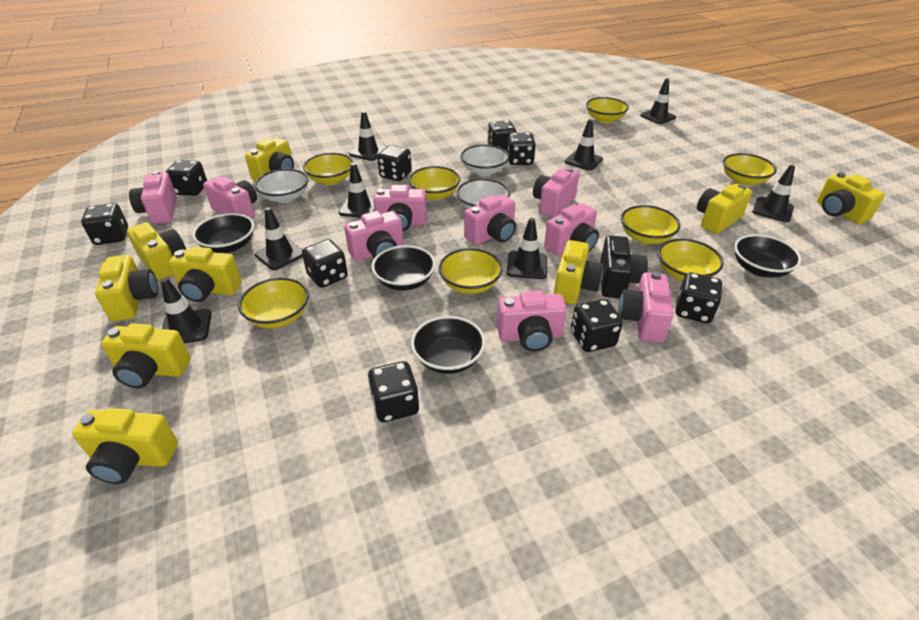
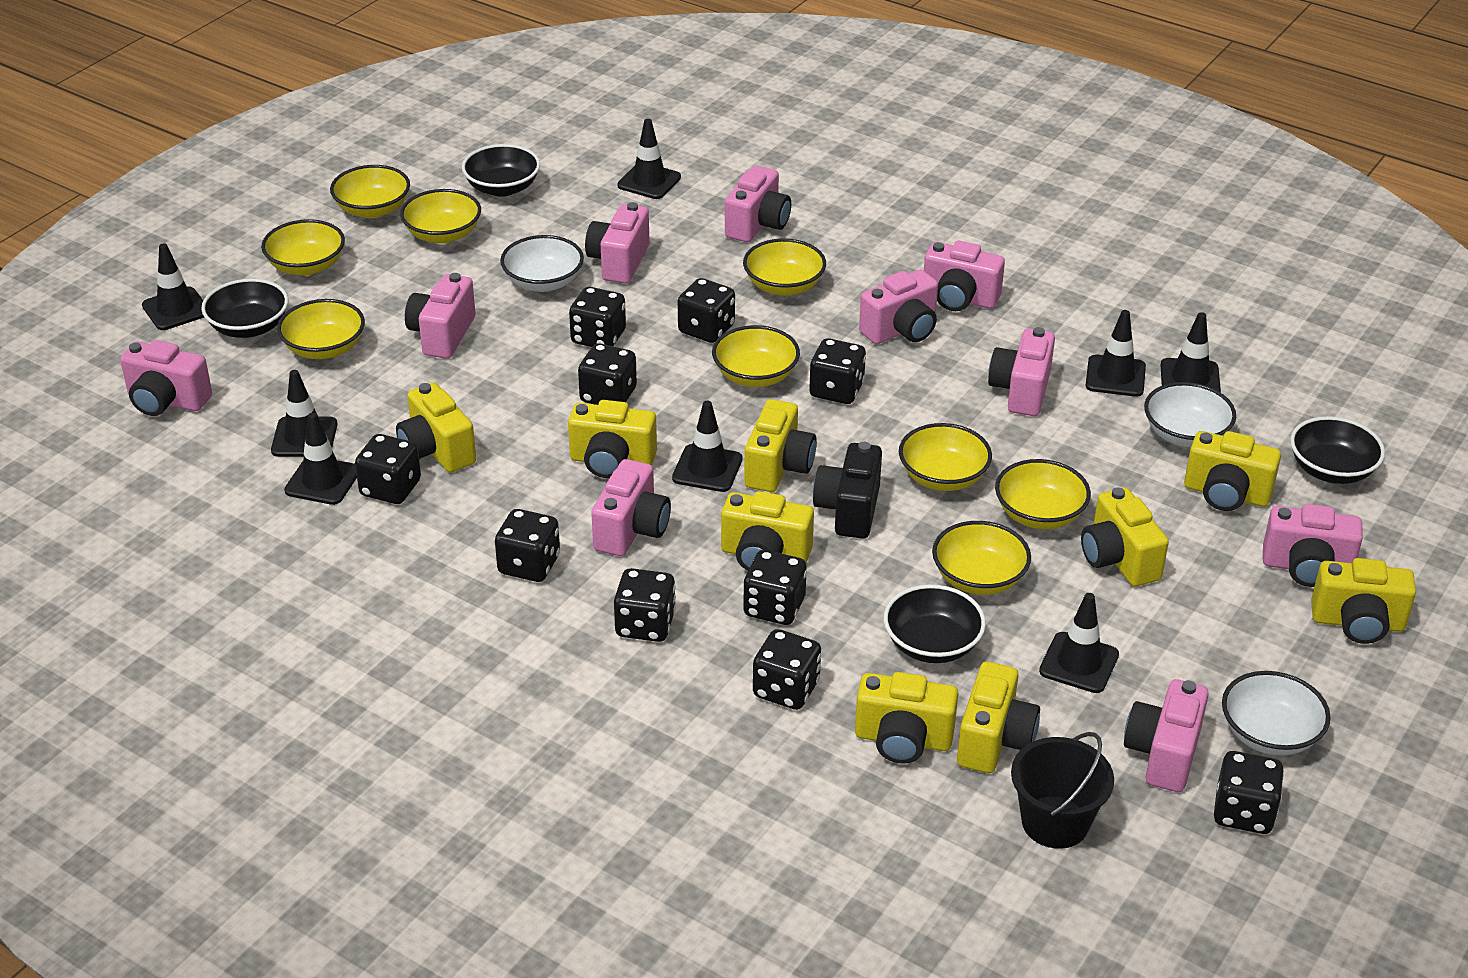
black bucket: none = 0 -> [1011,732,1114,849] = 1
black dice: [81,203,128,245] [166,160,207,196] [302,239,348,288] [368,361,419,422] [377,145,412,181] [487,120,516,151] [507,133,536,165] [571,299,623,352] [675,272,723,323] = 9 -> [355,434,421,504] [495,509,560,582] [569,287,626,347] [578,343,637,405] [614,568,676,642] [678,278,735,343] [743,550,807,625] [753,629,821,710] [809,338,866,404] [1214,751,1284,834] = 10
pink camera: [129,170,177,224] [203,177,257,219] [344,211,404,261] [373,185,427,231] [464,194,516,245] [497,291,567,351] [533,167,579,218] [544,203,599,256] [618,271,674,342] = 9 -> [120,340,212,416] [405,273,476,359] [585,202,650,284] [591,459,671,556] [725,166,791,242] [859,270,938,344] [924,241,1005,311] [988,327,1055,416] [1124,679,1209,792] [1263,504,1363,587] = 10
yellow bowl: [238,277,309,328] [303,153,354,185] [408,166,460,200] [438,248,503,294] [586,97,629,123] [621,205,680,244] [658,239,724,281] [723,153,777,186] = 8 -> [261,219,345,276] [277,299,365,359] [330,165,410,218] [400,189,481,244] [712,325,800,387] [743,239,826,296] [899,423,992,491] [932,521,1031,595] [995,459,1091,529] = 9

